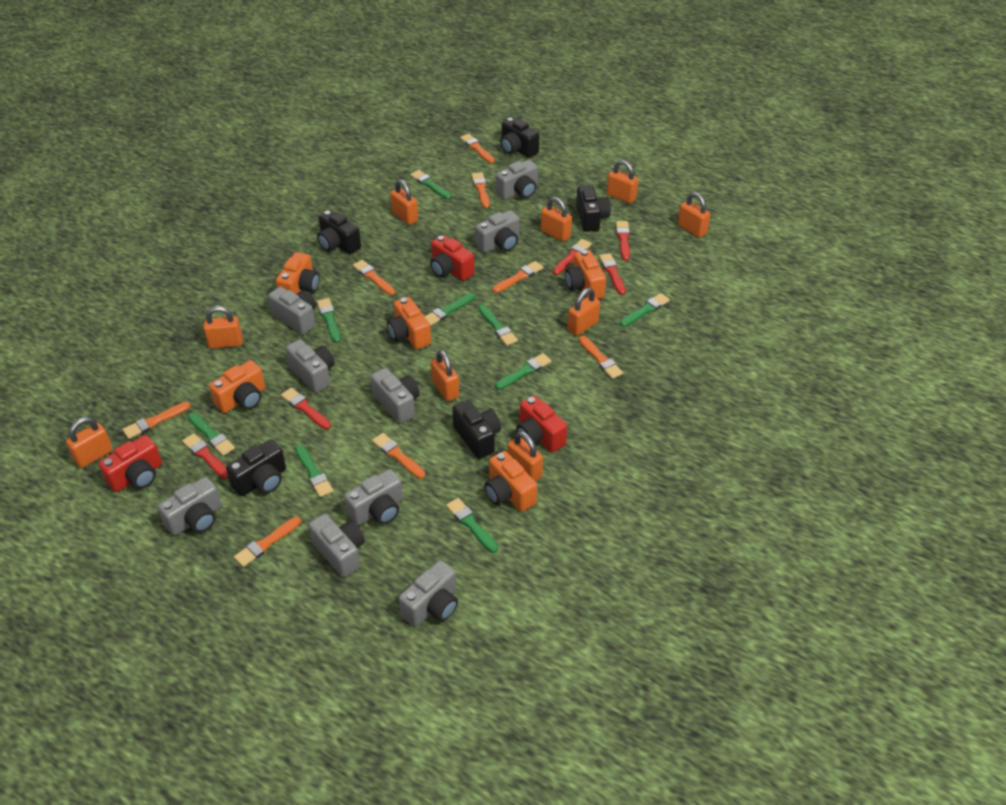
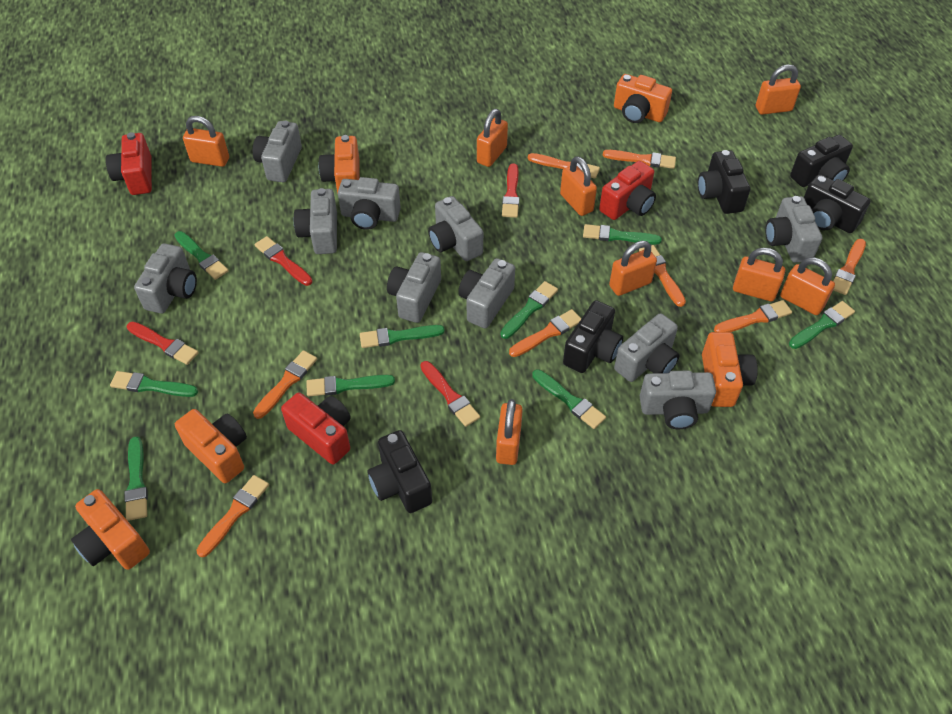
grey camera: [158,477,222,536] [268,287,316,334] [286,339,334,393] [308,514,365,578] [344,469,403,526] [371,368,420,424] [399,560,458,627] [475,210,520,253] [496,160,538,200] = 9 -> [134,243,197,313] [253,120,302,182] [294,188,337,254] [338,177,401,230] [387,252,441,323] [428,196,483,261] [458,258,515,329] [614,313,680,382] [640,371,716,429] [765,196,822,263] = 10
orange padlock: [66,417,113,468] [203,306,243,348] [390,179,418,225] [431,350,459,401] [508,431,543,482] [541,197,572,242] [568,288,600,336] [607,160,638,204] [678,192,710,238] = 9 -> [183,116,229,167] [477,109,508,167] [496,399,523,465] [560,156,597,216] [609,241,657,296] [733,248,785,302] [756,65,801,115] [780,257,835,315] = 8
red brush: [182,433,229,479] [281,387,331,430] [553,239,592,275] [599,253,626,295] [616,221,630,261] = 5 -> [127,322,199,365] [255,236,313,286] [420,361,480,427] [502,163,519,218] = 4

